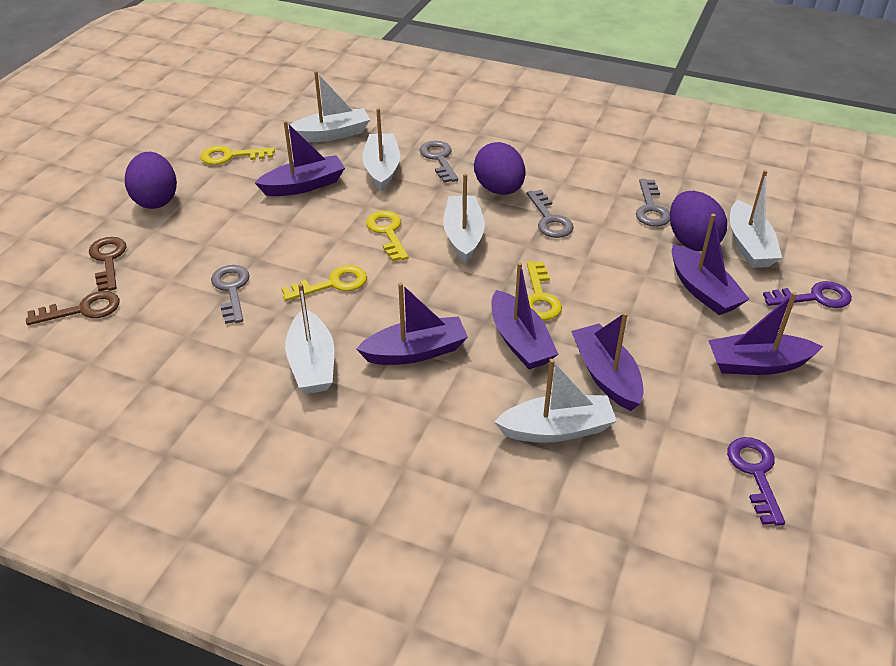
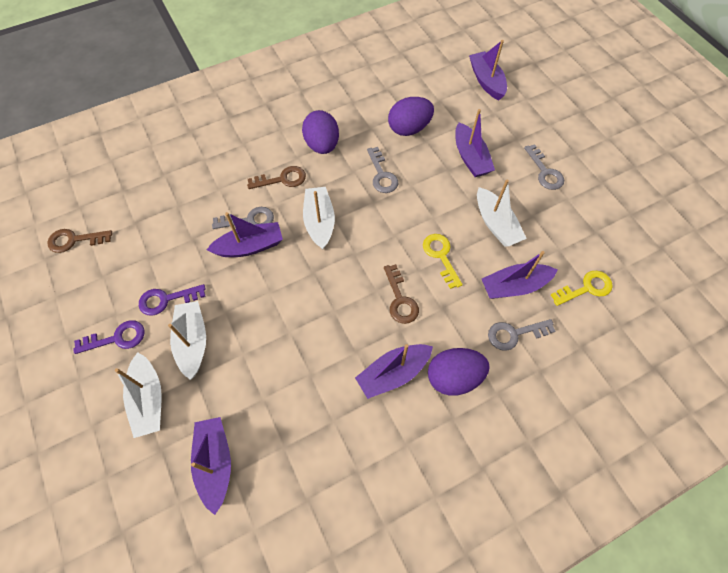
brown key: [26,291,120,325] [89,237,126,291] = 2 -> [47,229,112,253] [247,166,306,189] [384,264,419,324] = 3
white boat: [285,283,335,394] [288,71,370,142] [362,108,400,192] [443,173,485,263] [494,359,617,443] [730,170,782,268] = 6 -> [115,352,162,438] [168,301,206,380] [303,187,335,249] [477,179,527,247] = 4
yellow key: [200,146,275,165] [282,265,367,301] [366,211,408,262] [527,261,562,320] = 4 -> [423,234,463,289] [551,271,613,306] = 2

